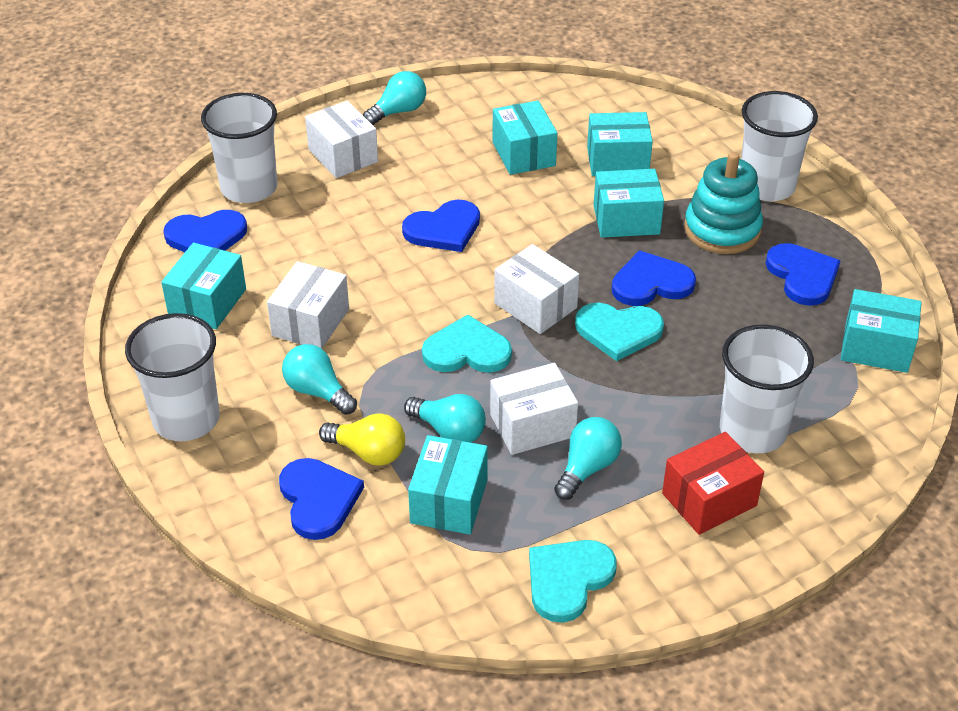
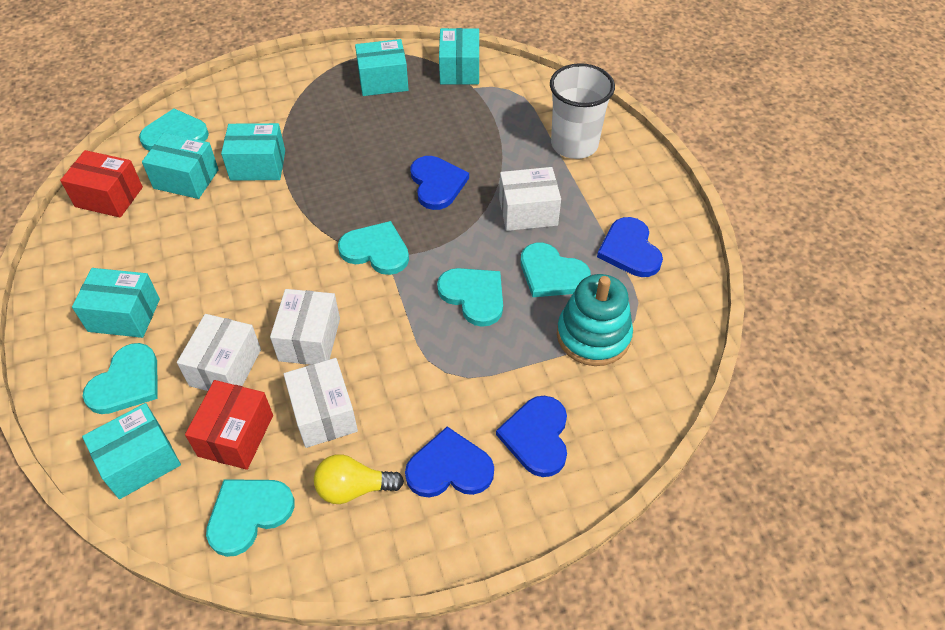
blue heart: [163,210,247,252] [279,458,364,540] [402,200,480,252] [612,250,696,306] [765,243,840,306] = 5 -> [405,426,494,497] [411,156,469,210] [496,396,567,477] [597,217,663,277] = 4
red box: [662,432,764,535] = 1 -> [60,150,143,218] [185,380,273,470] = 2
turquoise heart: [422,315,512,373] [529,540,617,623] [575,303,664,361] = 3 -> [83,343,158,414] [139,108,209,151] [206,479,294,557] [338,221,409,275] [437,268,503,327] [521,243,591,297] = 6
turquoise light bulb: [282,344,357,415] [363,71,426,125] [404,394,486,443] [554,417,622,500] = 4 -> none = 0
white cup: [125,313,220,441] [201,93,277,203] [720,325,814,453] [741,91,818,201] = 4 -> [550,63,615,159] = 1

